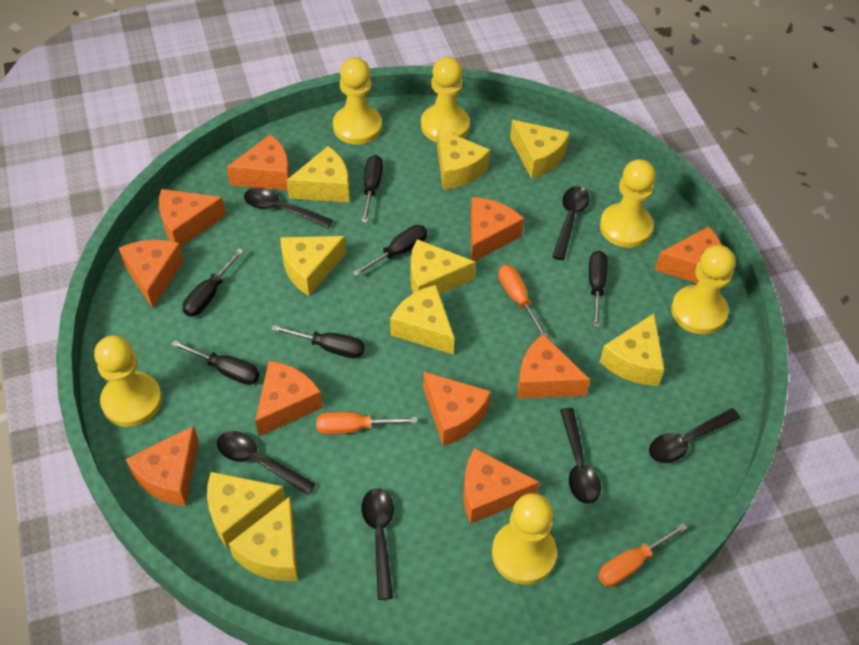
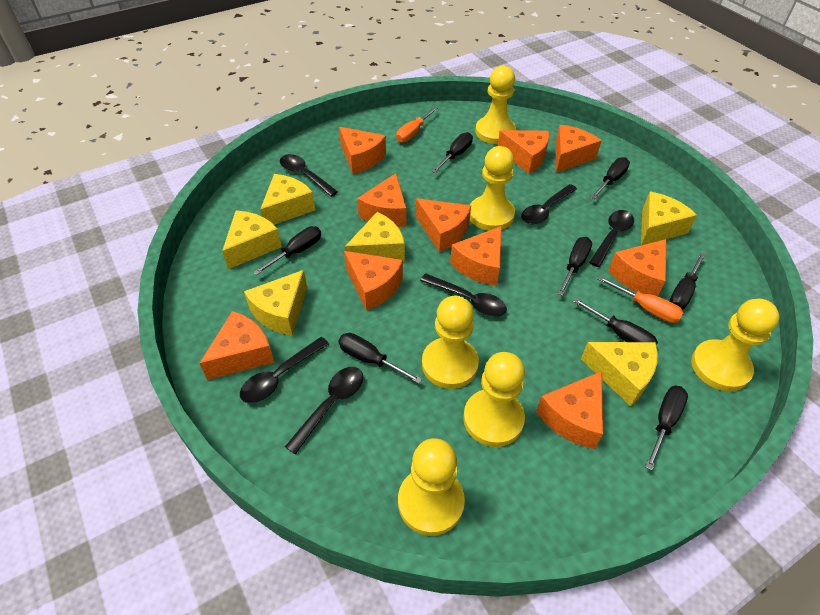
black screwdriver: [171,340,259,385] [182,248,244,317] [271,325,364,358] [353,225,427,276] [362,155,383,223] [589,251,608,328] = 6 -> [253,226,321,275] [338,333,422,384] [431,132,473,173] [557,237,592,296] [573,298,658,345] [591,157,630,199] [645,386,688,470] [669,253,706,310] = 8
orange screwdriver: [316,412,418,435] [498,265,548,337] [598,523,688,587] = 3 -> [396,107,438,143] [597,276,684,323] = 2
yellow cheese: [207,472,286,548] [229,496,298,581] [280,236,346,296] [287,146,349,202] [390,285,455,354] [411,239,476,295] [437,128,490,190] [510,120,570,179] [600,313,665,386] = 9 -> [222,211,282,269] [244,270,307,336] [260,174,315,225] [345,212,405,262] [581,342,658,406] [641,192,697,245] = 6

